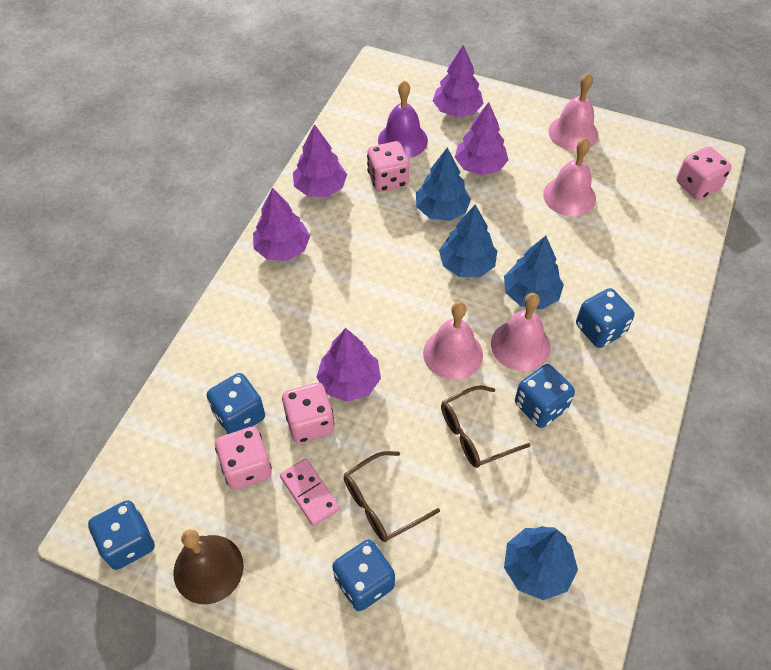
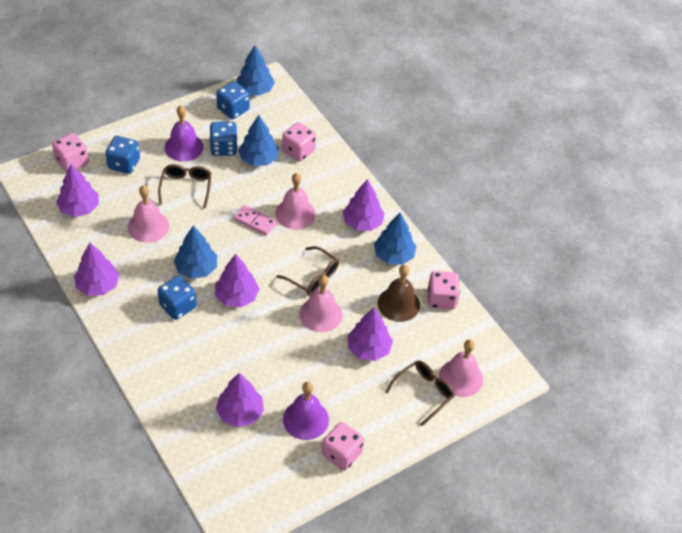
blue dice: [88,500,155,570] [206,373,265,434] [332,539,395,611] [515,364,575,428] [576,288,635,348] = 5 -> [105,136,140,174] [158,276,197,320] [209,122,238,156] [216,81,250,119] = 4
brown glasses: [344,451,440,542] [441,385,530,468] = 2 -> [158,164,212,208] [276,246,339,295] [386,361,455,426] = 3
purple bell: [378,80,428,158] = 1 -> [165,105,204,161] [283,382,329,440] = 2
purple tree: [253,187,310,261] [293,124,347,197] [317,328,381,402] [433,45,484,117] [455,102,508,175] = 5 -> [56,164,99,217] [74,243,119,296] [215,254,259,307] [216,373,264,427] [343,179,385,231] [347,308,393,361] = 6

